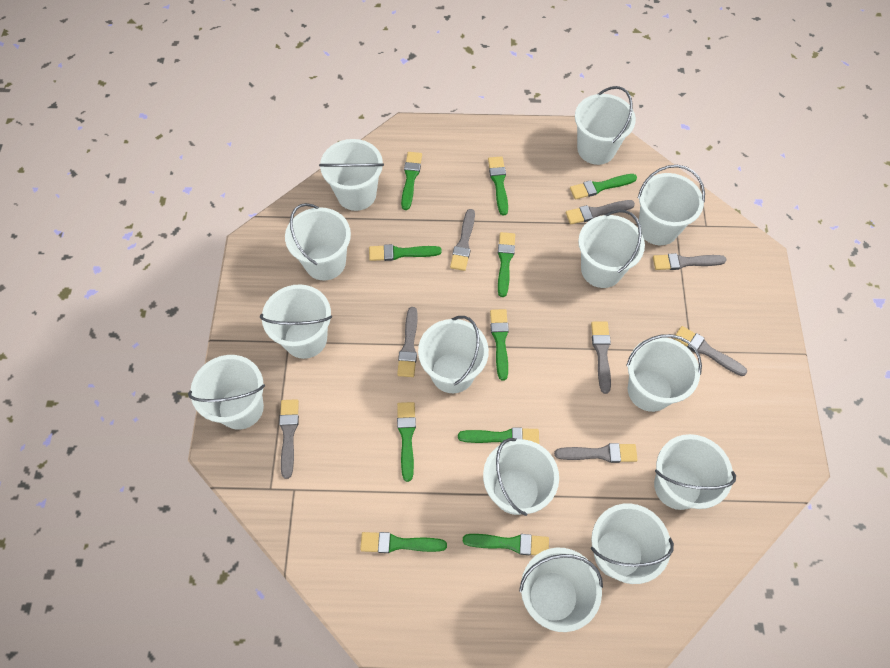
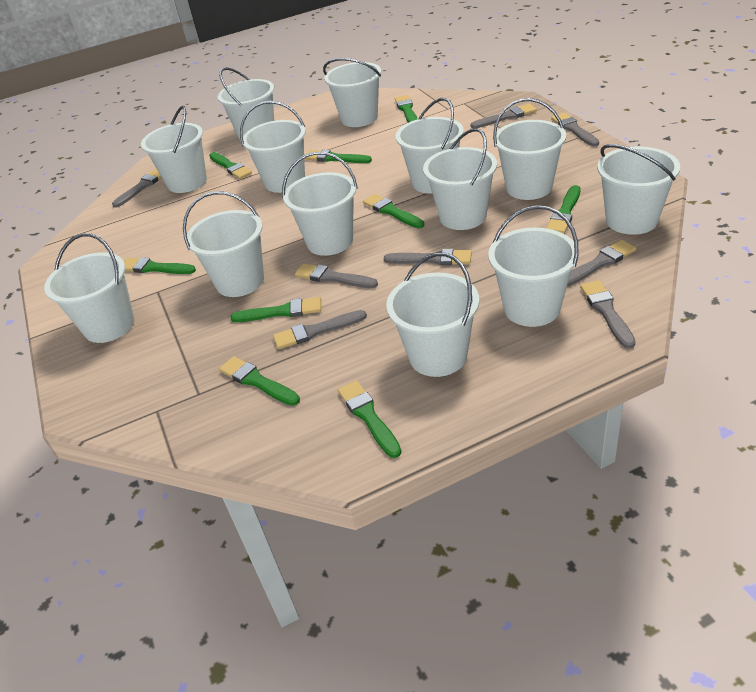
green brush: [360,532,447,553] [369,244,442,261] [397,402,416,482] [401,152,422,210] [458,427,539,444] [463,534,549,555] [488,156,508,215] [490,309,509,381] [498,232,515,297] [570,174,637,200] = 10 -> [124,257,196,274] [209,152,252,179] [219,356,300,406] [230,297,321,322] [304,150,372,163] [338,380,401,458] [363,194,424,228] [395,95,417,123] [547,185,580,234] = 9

